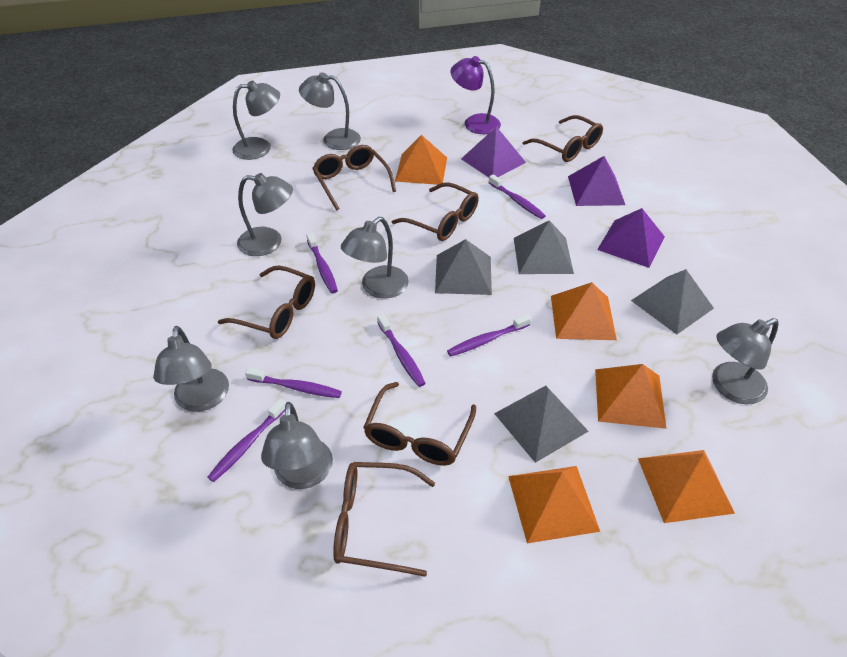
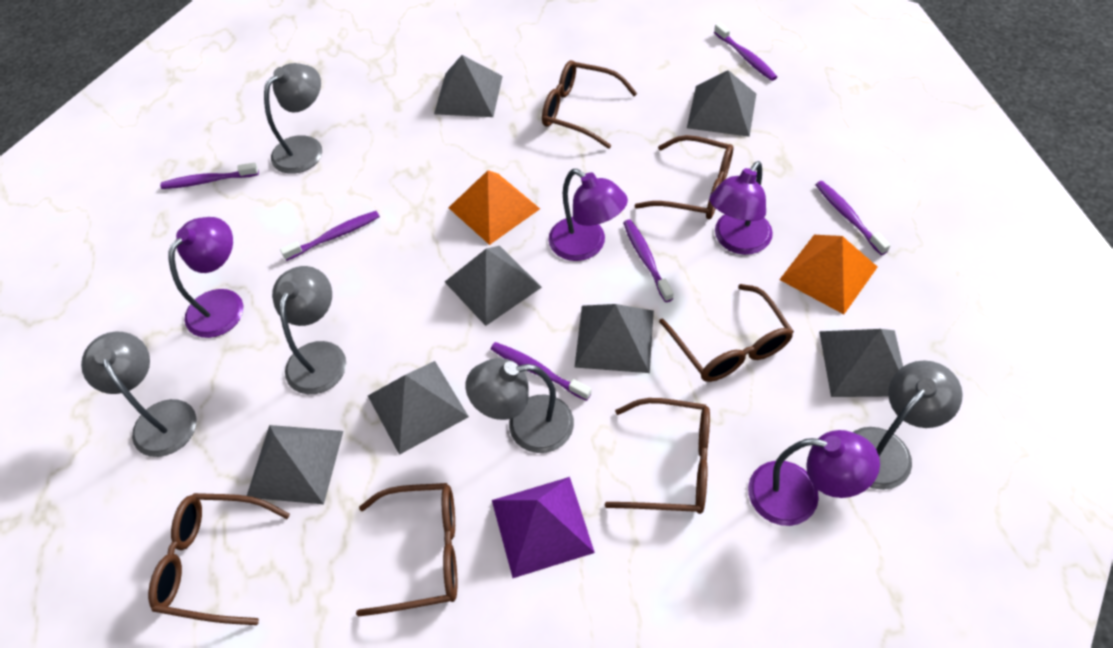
grey lamp: [153,326,229,412] [232,80,280,160] [237,173,293,256] [261,402,333,489] [299,72,361,150] [341,217,409,298] [712,318,779,404] = 7 -> [81,332,197,457] [264,63,322,174] [272,266,346,394] [465,358,574,453] [853,361,963,490] = 5
grey pyramid: [435,239,492,295] [494,386,589,463] [514,220,574,274] [631,269,714,334] = 4 -> [247,425,343,504] [368,361,469,455] [434,55,503,117] [445,246,542,326] [574,304,654,373] [687,70,756,137] [819,329,903,397] = 7
orange pyramid: [395,135,447,185] [508,466,600,543] [551,282,617,340] [595,364,667,429] [638,450,735,523] = 5 -> [448,170,540,245] [779,235,877,314] = 2
purple lamp: [450,56,501,134] = 1 -> [169,217,243,338] [548,169,628,261] [709,161,773,255] [748,430,880,526] = 4
purple pyramid: [461,126,526,178] [568,156,625,206] [597,208,665,268] = 3 -> [492,477,595,578] = 1

